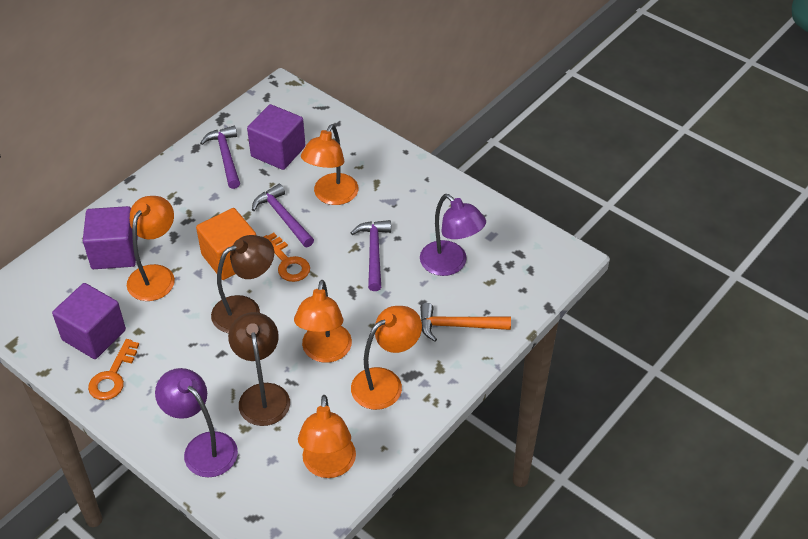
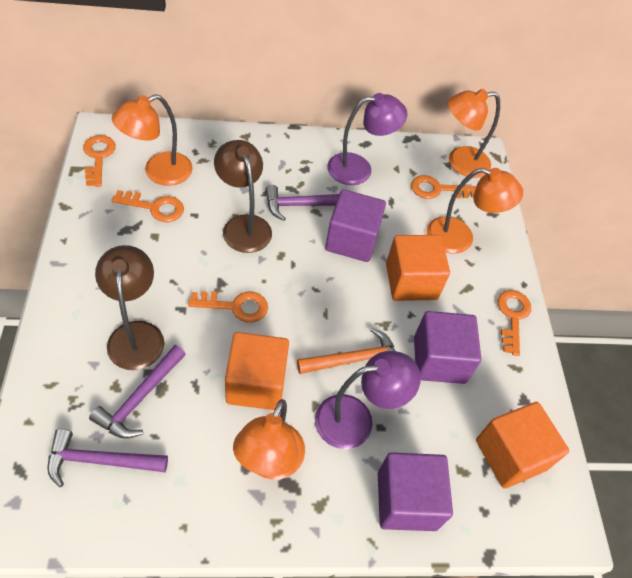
orange cube: [196,208,256,280] = 1 -> [225,332,289,410] [386,235,450,301] [476,402,569,489] = 3
orange key: [88,339,139,400] [264,233,310,282] = 2 -> [83,135,116,187] [111,190,184,222] [188,291,268,323] [411,175,476,199] [498,290,531,356] = 5
orange lamp: [127,196,175,301] [294,280,352,363] [298,395,356,478] [301,124,358,205] [351,306,422,410] = 5 -> [112,94,193,186] [233,399,305,480] [427,168,523,254] [448,89,500,178] = 4

